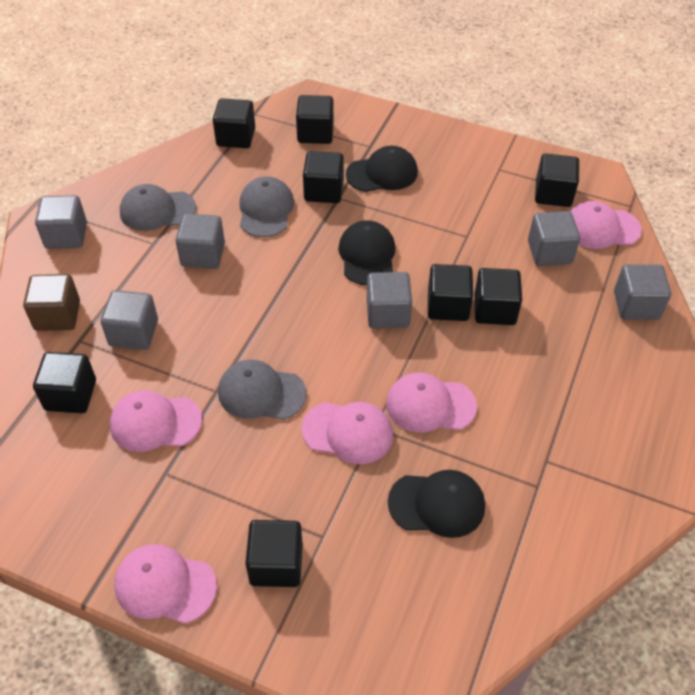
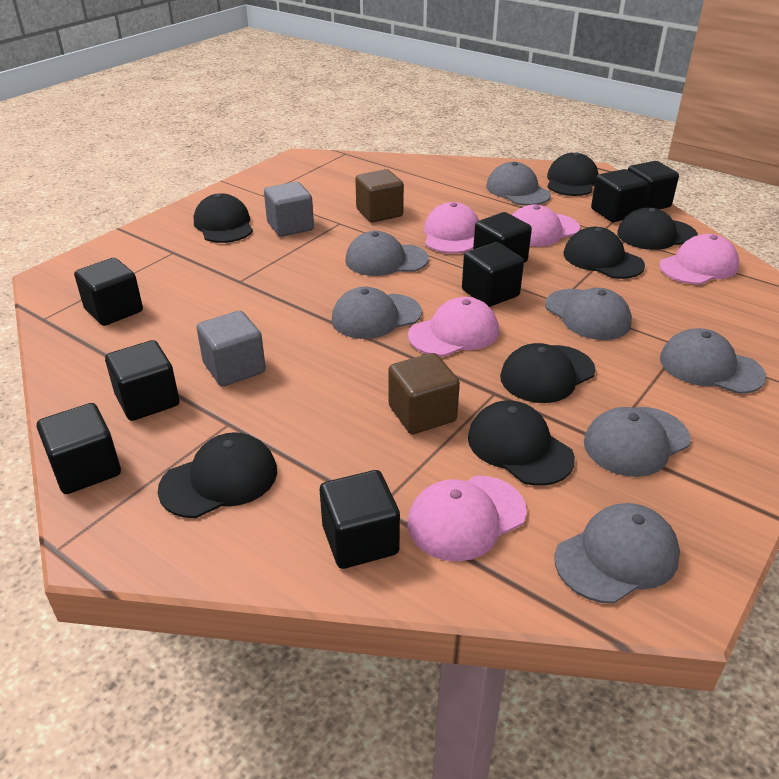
black cap: [338,220,395,285] [346,146,418,192] [388,470,485,538] = 3 -> [158,432,277,518] [194,193,253,243] [468,400,575,486] [500,343,596,403] [547,152,599,196] [564,227,645,279] [617,207,698,250] = 7
brown cube: [23,274,80,331] = 1 -> [355,169,404,222] [389,353,460,434] = 2
grey cap: [120,184,196,231] [218,360,307,420] [240,176,294,237] = 3 -> [332,287,422,339] [345,231,429,276] [486,162,551,206] [545,288,632,340] [554,503,680,604] [584,407,691,477] [660,328,766,394] = 7
grey cube: [35,195,87,249] [101,290,158,350] [175,214,225,269] [367,272,412,329] [528,211,580,266] [614,264,671,320] = 6 -> [197,311,266,386] [264,182,314,237] = 2

